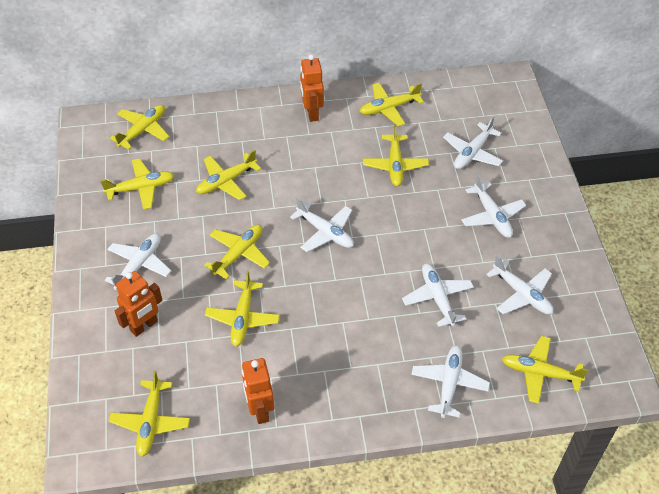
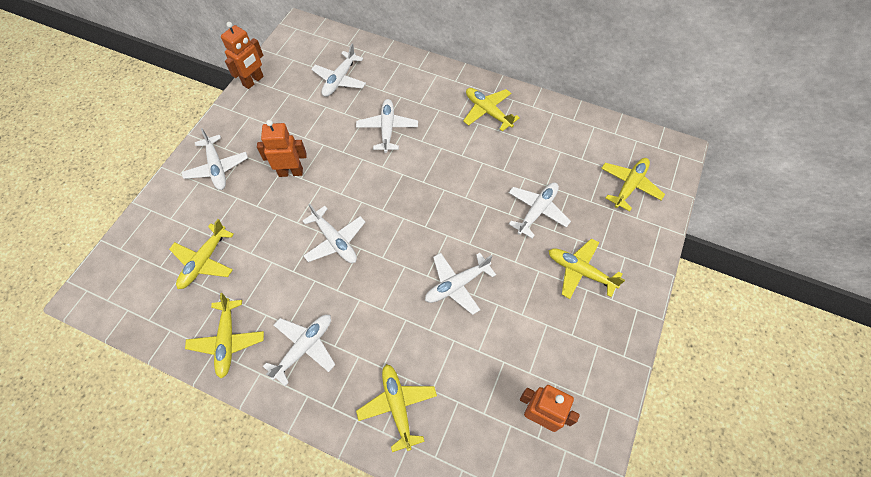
yellow plane: [100,158,175,210] [109,370,190,457] [110,105,169,150] [196,150,261,200] [204,224,270,280] [205,271,280,347] [360,82,424,126] [363,124,429,187] [502,336,588,404] = 9 -> [169,219,234,289] [185,293,264,379] [356,364,437,452] [463,88,520,131] [549,238,625,299] [601,158,665,212] = 6

